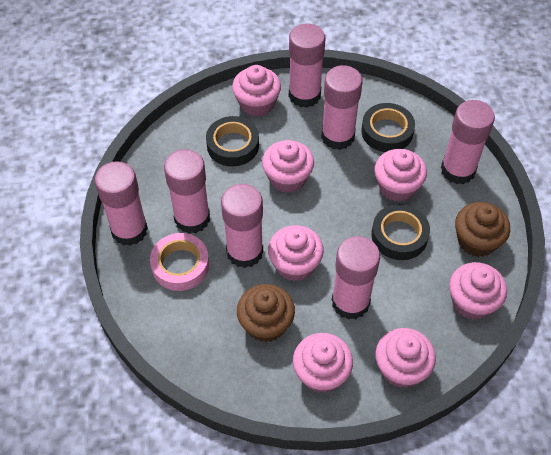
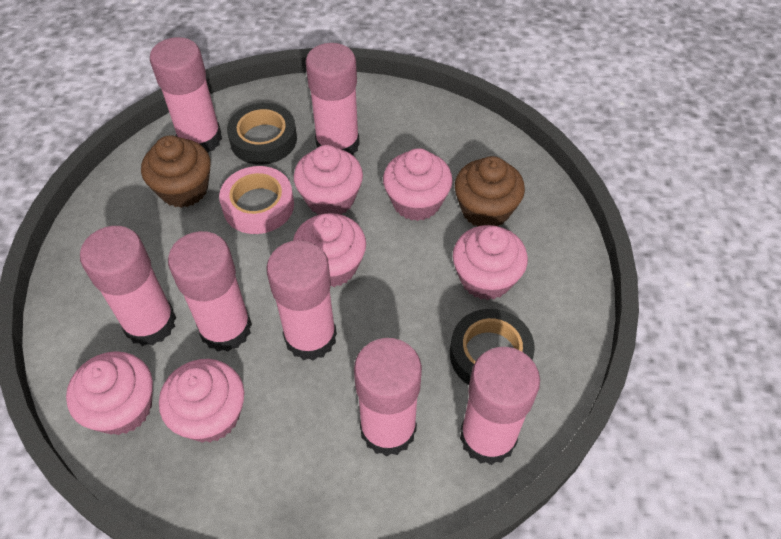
black tape: [206,116,259,167] [361,103,415,152] [371,204,430,260] = 3 -> [227,103,297,165] [450,309,535,385] = 2
pink cupcake: [232,65,281,117] [262,140,314,193] [268,225,324,281] [293,333,353,393] [374,149,427,202] [375,328,436,388] [449,262,507,320] = 7 -> [66,351,153,435] [159,359,244,443] [293,213,366,287] [294,145,363,215] [383,148,453,221] [453,225,528,300] = 6

